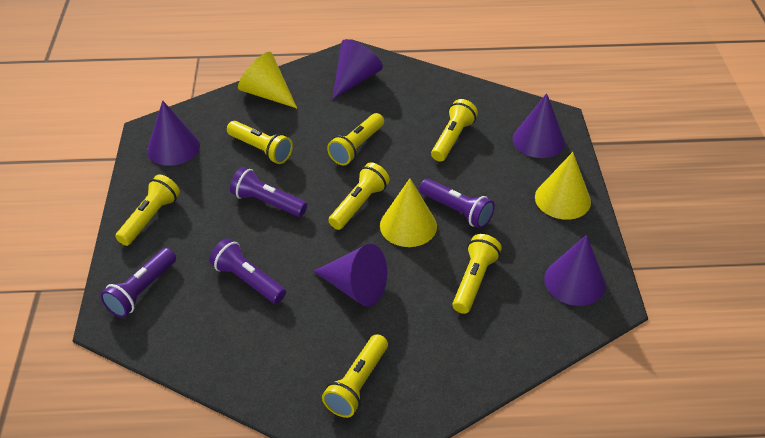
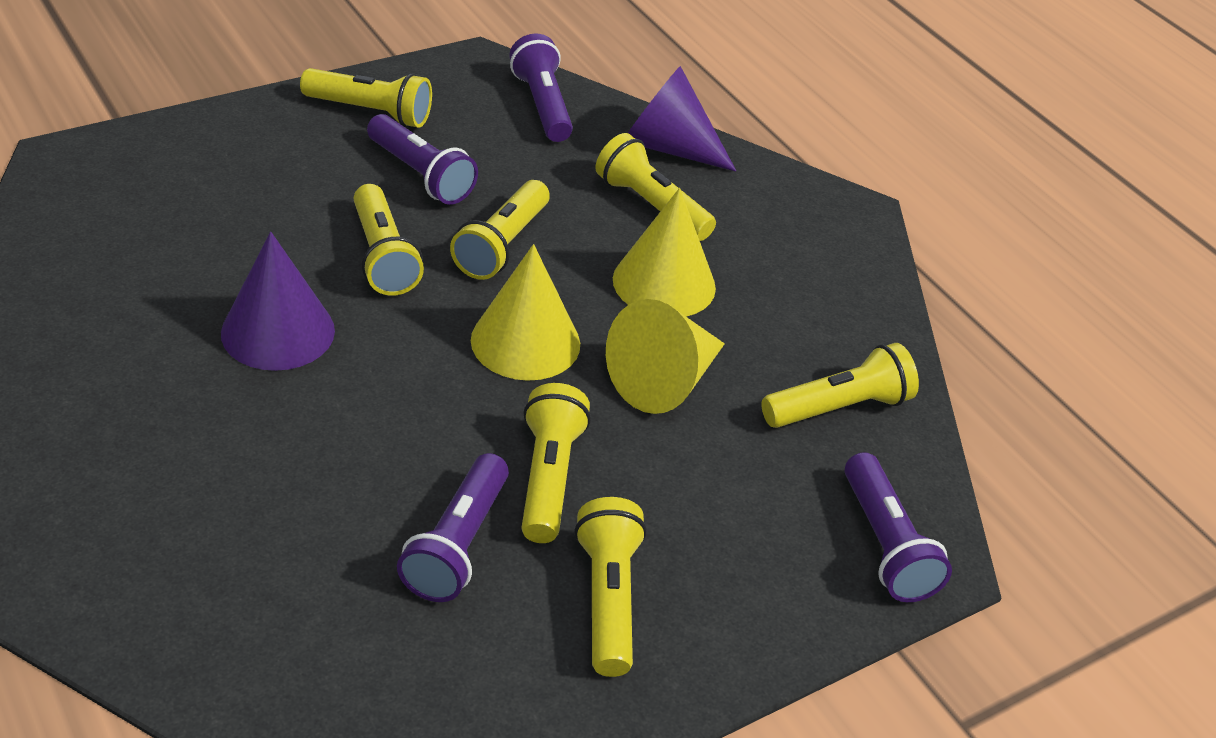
purple cone: [147,100,200,166] [313,244,387,307] [332,39,383,100] [513,93,565,158] [544,235,606,306] = 5 -> [221,232,335,371] [628,66,736,171] = 2

